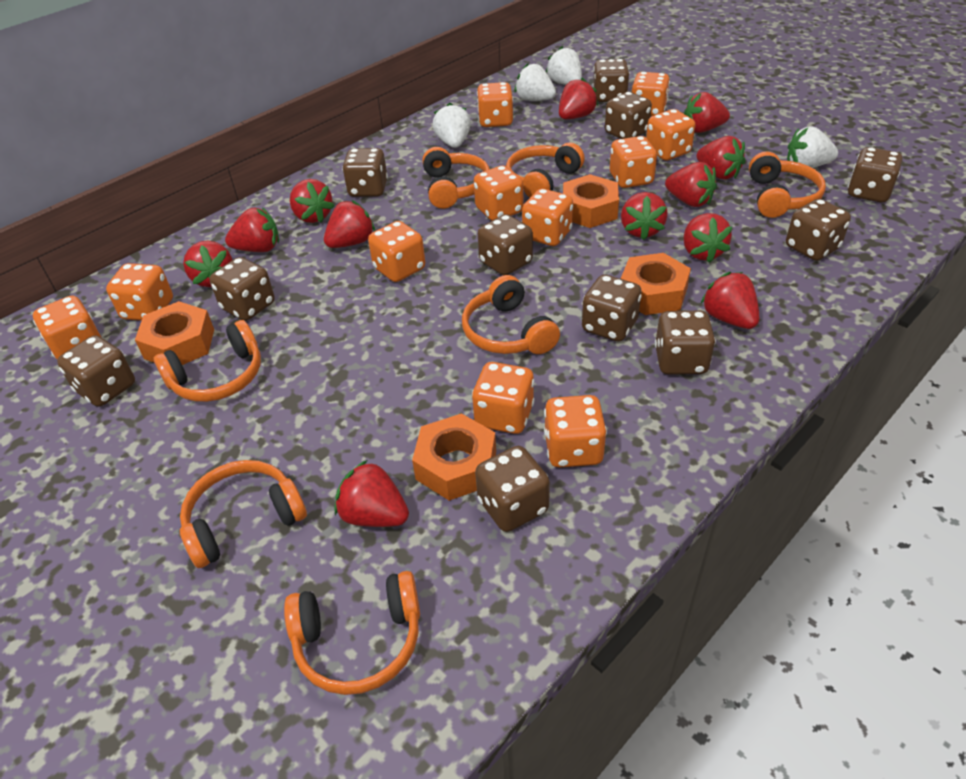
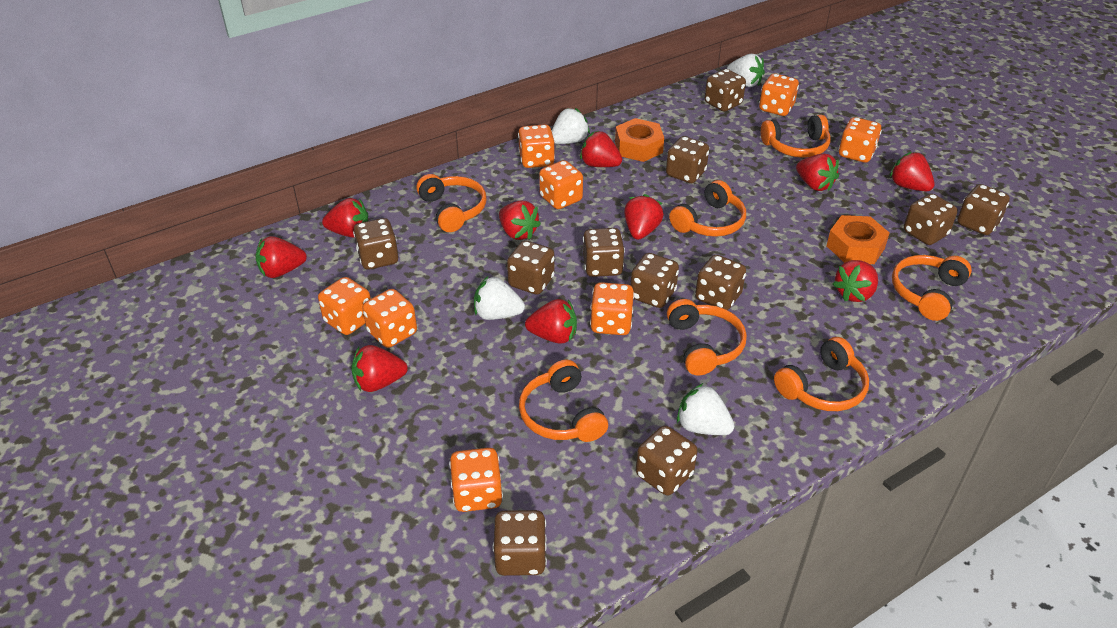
orange dice: [33,296,102,360] [106,263,173,321] [368,221,425,282] [472,362,534,434] [474,166,523,221] [477,82,513,127] [522,189,573,246] [544,395,607,468] [610,136,657,188] [632,72,670,117] [646,109,695,160] = 11 -> [318,277,371,335] [362,289,417,348] [449,448,503,512] [518,124,555,168] [539,160,583,209] [590,282,634,335] [759,74,799,116] [839,117,882,163] = 8
orange nut: [135,301,214,365] [412,413,496,501] [563,174,619,228] [621,253,691,315] = 4 -> [615,118,664,162] [826,215,889,264] = 2
red strawberry: [183,241,232,287] [225,208,279,252] [290,179,334,223] [324,200,375,248] [335,460,409,527] [559,78,598,119] [621,192,668,240] [665,162,717,207] [683,213,732,263] [684,92,730,133] [696,136,746,180] [701,272,759,329] = 12 -> [256,236,307,278] [322,198,368,238] [351,345,408,392] [499,201,541,240] [525,299,577,344] [580,131,622,167] [624,194,664,240] [796,153,839,191] [833,260,878,302] [890,152,935,191] = 10

